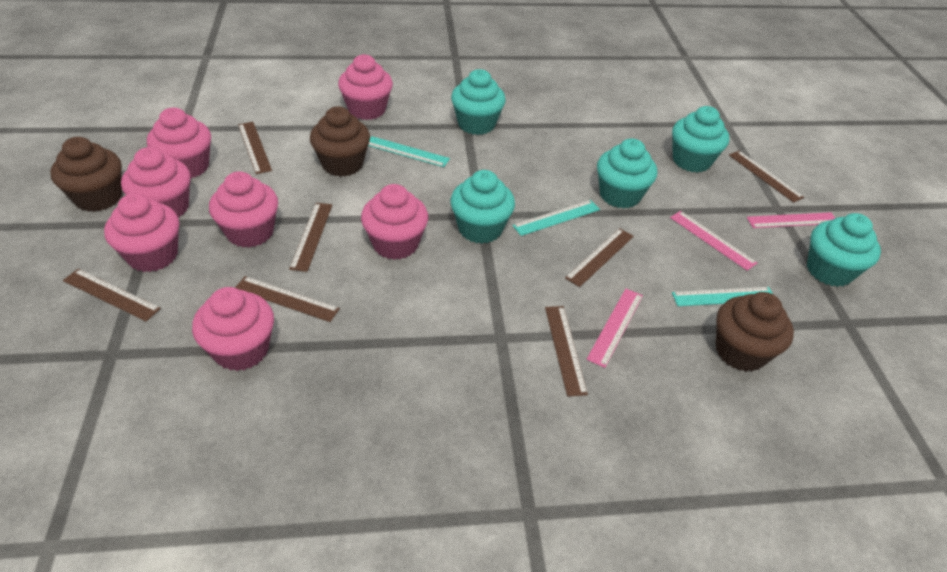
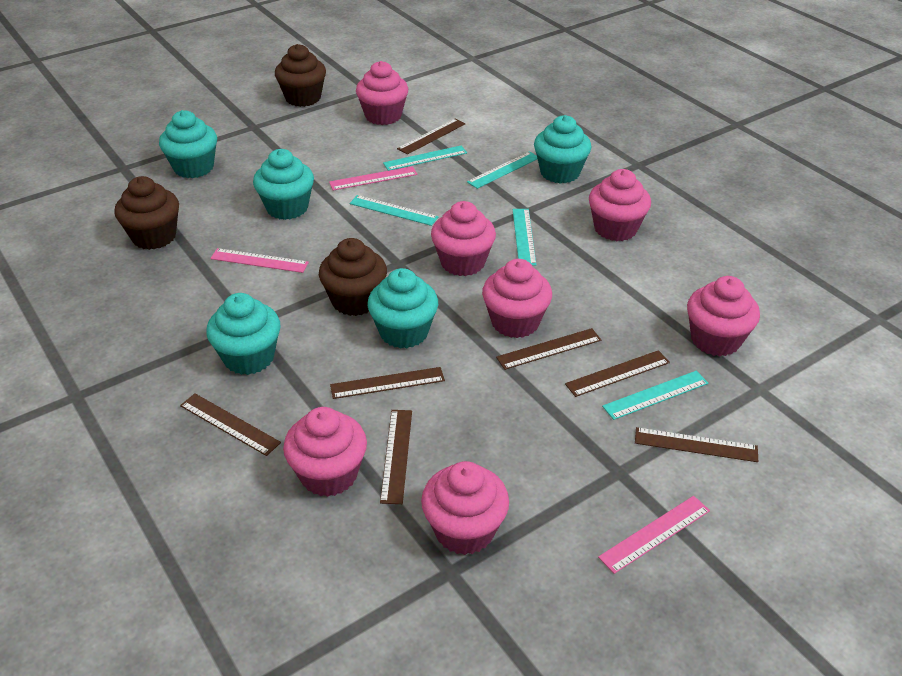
turquoise ruler: [368,136,450,167] [512,200,600,236] [672,287,773,306] = 3 -> [350,195,438,226] [383,146,467,171] [467,151,537,189] [512,209,536,266] [602,371,708,420] = 5

